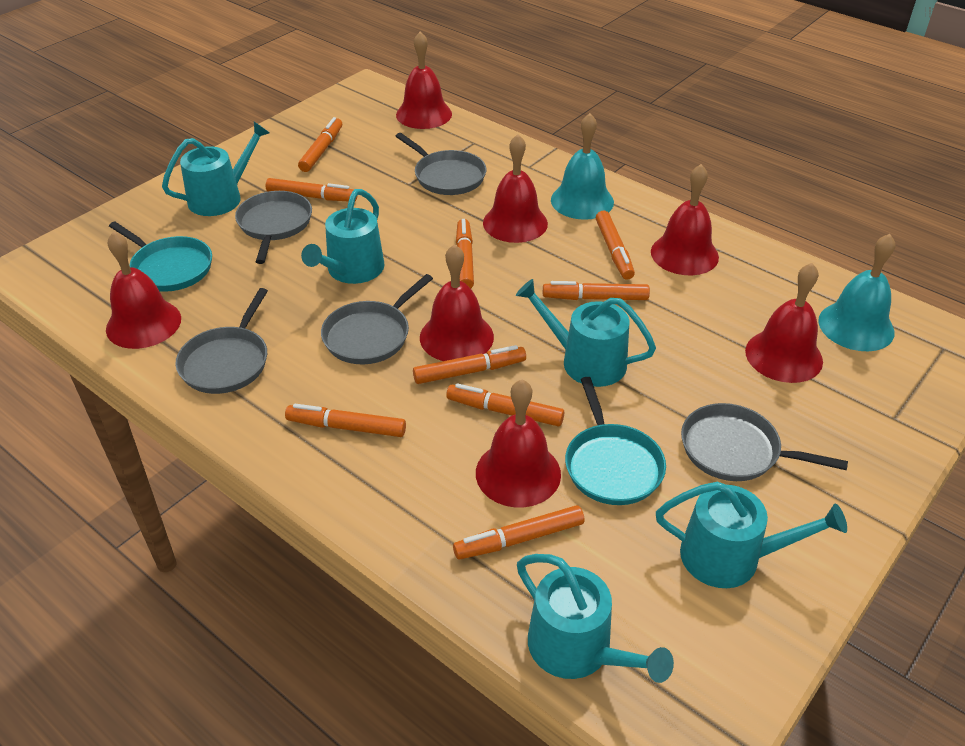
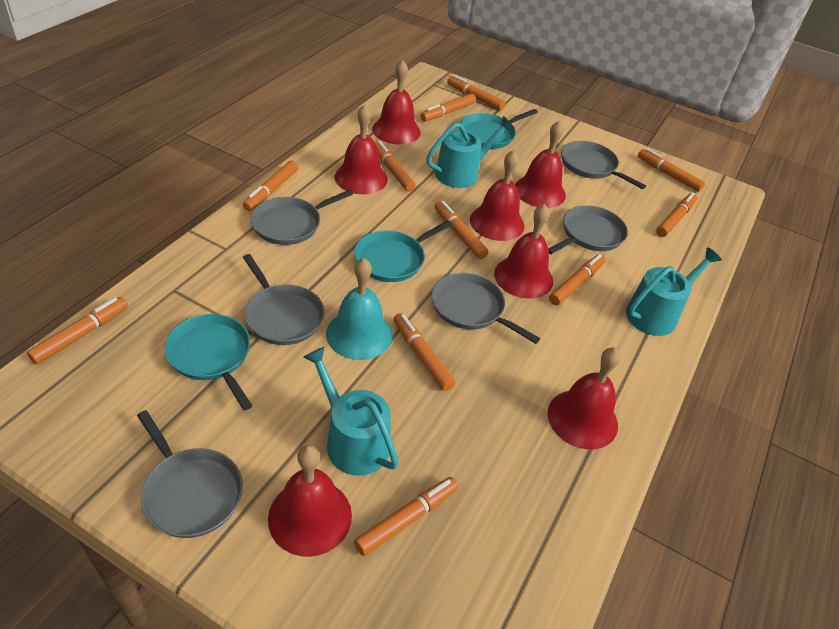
grey pan: [175,288,268,394] [235,191,312,264] [321,274,433,364] [396,133,487,195] [681,403,848,481] = 5 -> [137,410,243,538] [243,254,324,345] [251,190,353,245] [431,273,540,344] [548,205,628,254] [561,141,646,189] = 6
orange marker: [266,178,357,202] [285,404,406,437] [298,117,342,172] [413,345,526,384] [446,383,564,426] [453,505,584,560] [456,219,474,288] [543,281,650,300] [596,211,635,280] = 9 -> [27,297,128,365] [243,161,298,211] [354,477,459,556] [375,140,416,192] [394,313,455,391] [420,93,476,121] [434,201,488,259] [447,75,505,110] [549,254,606,305] [638,148,705,192] [656,193,697,237] = 11
turquoise bell: [551,113,614,220] [818,234,896,351] = 2 -> [326,258,393,360] = 1
turquoise pan: [109,221,212,292] [565,377,666,505] = 2 -> [164,314,252,410] [354,220,452,282] [460,109,538,149] = 3
turquoise watering can: [162,122,270,216] [301,189,385,284] [516,279,656,387] [517,554,674,683] [656,482,847,588] = 5 -> [304,347,399,476] [426,116,514,188] [626,247,722,336] = 3

